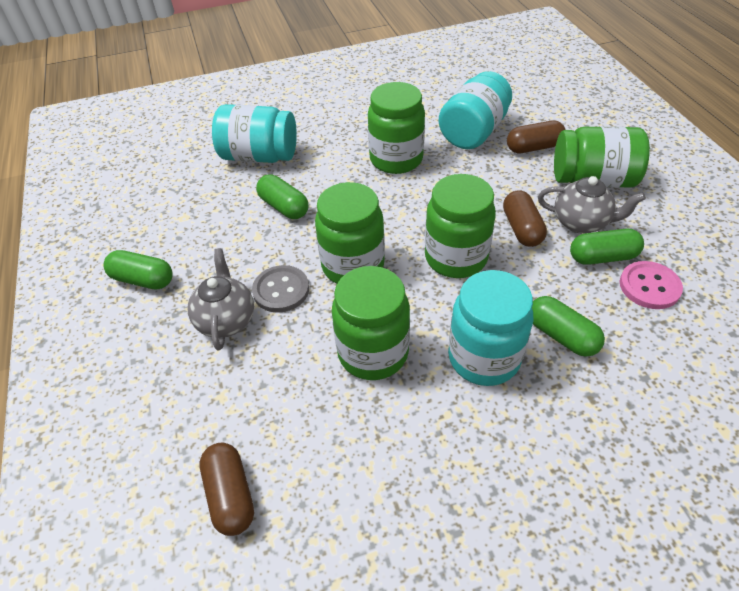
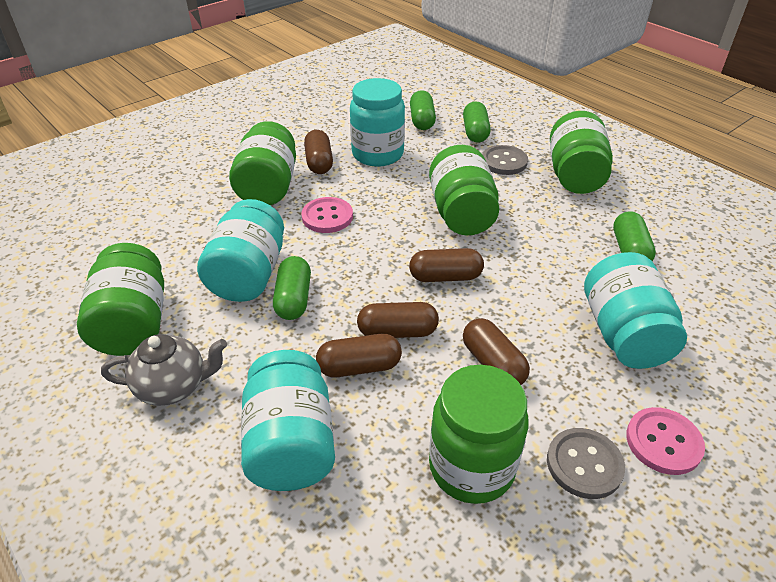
brown capsule: [199,442,254,536] [503,190,547,247] [507,120,566,153] = 3 -> [304,130,333,174] [316,334,402,377] [357,302,439,338] [409,248,484,282] [463,318,530,385] = 5
grey button: [252,265,309,313] = 1 -> [482,145,528,175] [547,428,625,499] = 2
grey teapot: [188,248,254,350] [538,176,646,233] = 2 -> [101,334,227,406] = 1
pink button: [620,261,683,309] = 1 -> [301,197,353,233] [626,407,705,475] = 2
turquoise jar: [212,104,297,163] [439,71,512,149] [448,270,533,386] = 3 -> [197,199,284,302] [241,350,335,491] [350,78,405,167] [584,252,687,369] = 4

